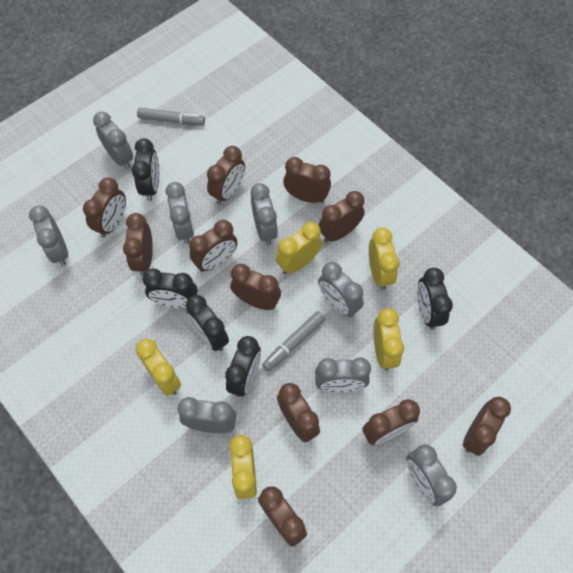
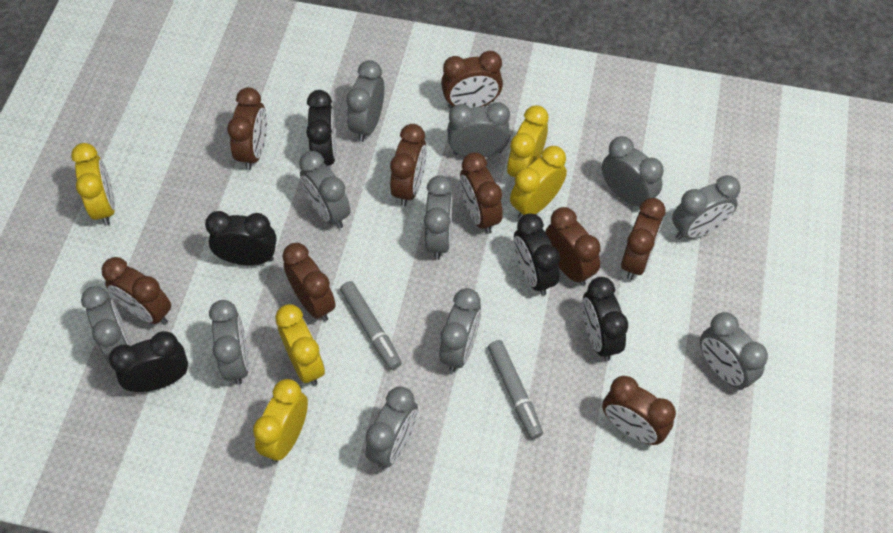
brown clock: [83,177,126,238] [123,213,153,276] [189,220,237,272] [207,146,245,205] [230,264,281,310] [258,486,307,547] [277,383,320,442] [283,157,331,203] [318,191,365,243] [362,399,420,445] [463,397,511,456] = 11 -> [101,257,171,325] [227,87,267,170] [282,243,336,321] [390,124,427,206] [441,51,503,109] [460,152,503,234] [545,207,601,286] [602,376,676,445] [621,198,666,280] = 9
grey clock: [29,206,68,266] [93,112,133,169] [166,182,194,244] [178,397,236,433] [251,183,278,245] [315,358,371,393] [318,262,364,317] [406,444,457,506] = 8 -> [81,286,132,364] [209,300,249,385] [299,151,350,229] [346,60,384,142] [365,387,418,469] [424,175,453,260] [439,288,481,372] [447,102,510,157] [602,136,664,207] [672,175,740,240] [700,312,768,390] = 11

